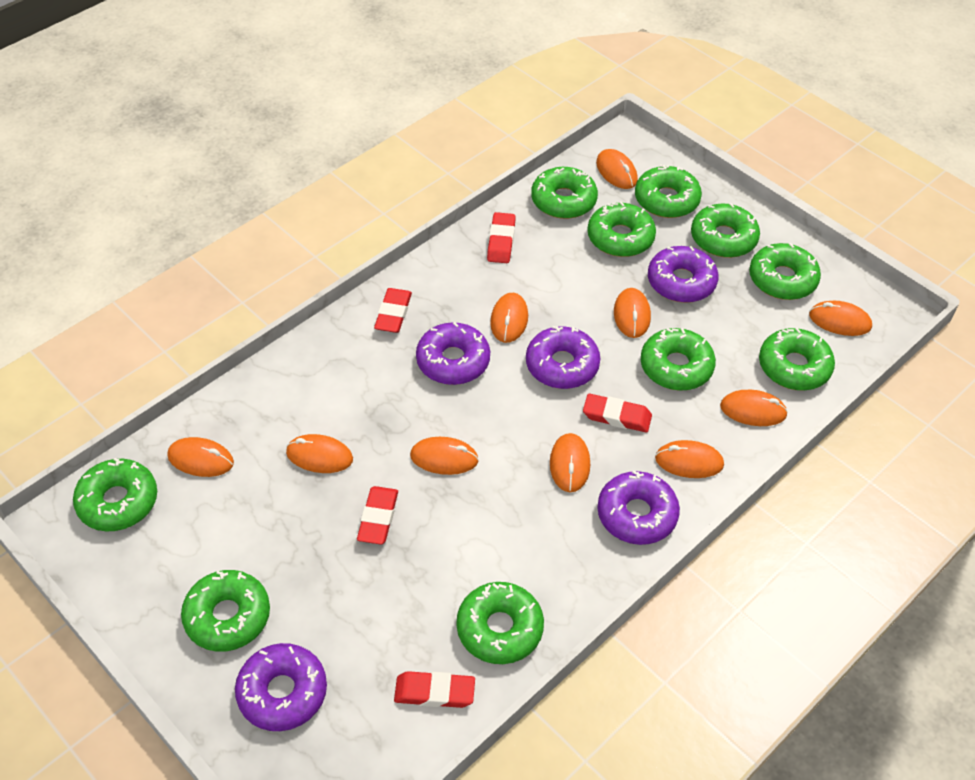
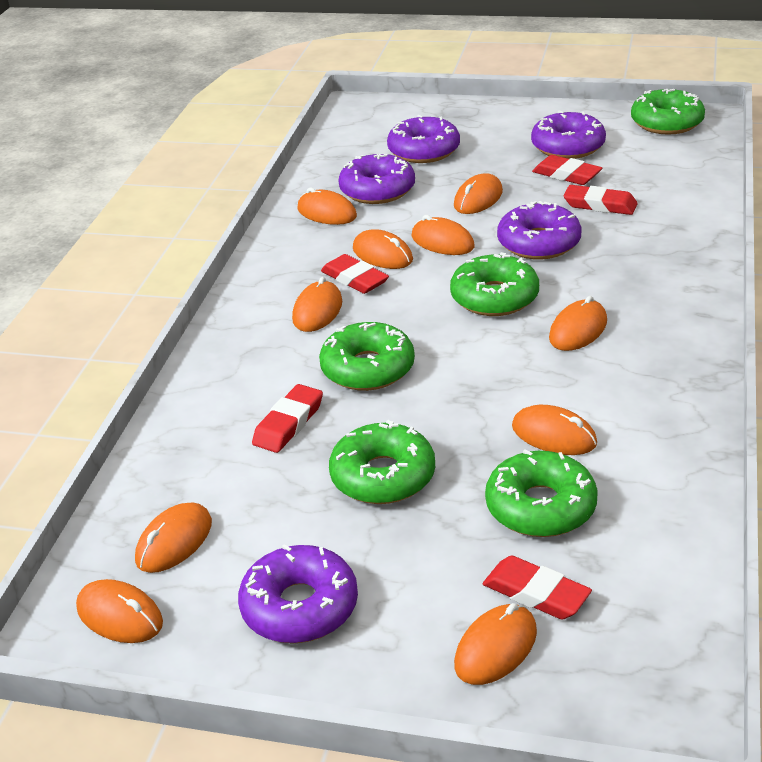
green donut: [73,458,157,531] [181,570,270,652] [457,582,544,664] [531,167,598,219] [587,202,656,257] [635,164,702,218] [641,328,716,391] [691,203,760,258] [749,243,821,300] [759,328,835,391] = 10 -> [319,322,415,391] [329,420,435,504] [450,252,539,316] [485,450,597,537] [631,89,705,135] = 5

